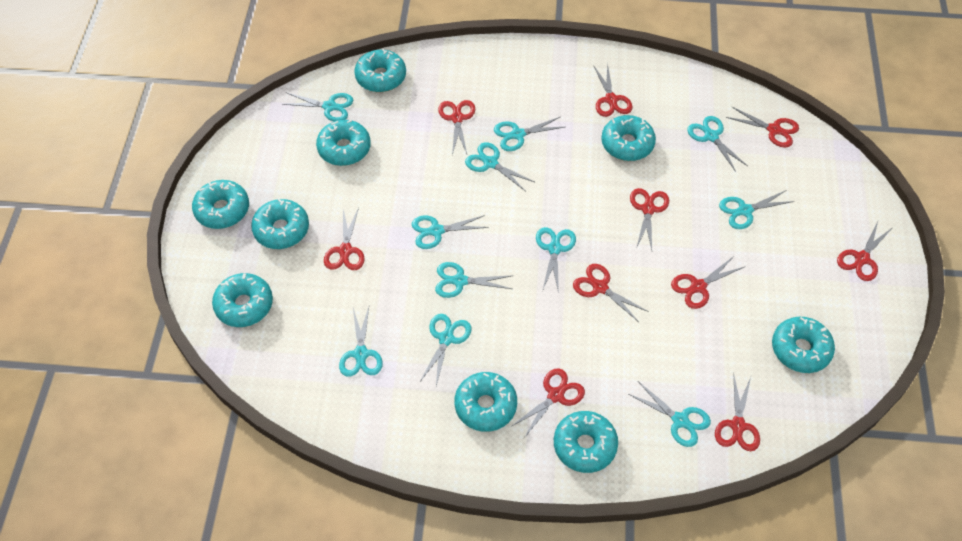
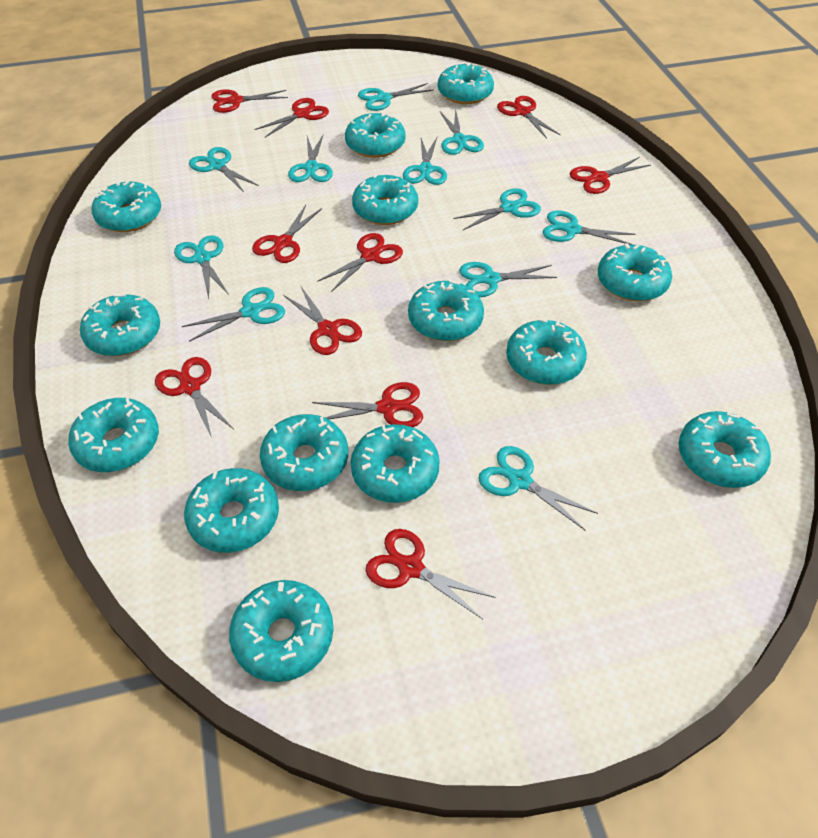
turquoise donut: [192,180,249,229] [212,273,273,327] [251,199,309,249] [316,120,371,166] [354,49,406,92] [454,372,517,432] [554,411,618,473] [601,115,656,161] [772,317,835,373] = 9 -> [68,398,159,472] [80,294,160,356] [92,181,161,232] [184,468,279,553] [229,580,333,682] [260,414,348,491] [345,112,406,158] [351,424,440,503] [352,174,418,225] [408,280,484,341] [438,62,494,104] [506,319,587,385] [598,243,672,301] [679,411,771,488] = 14

